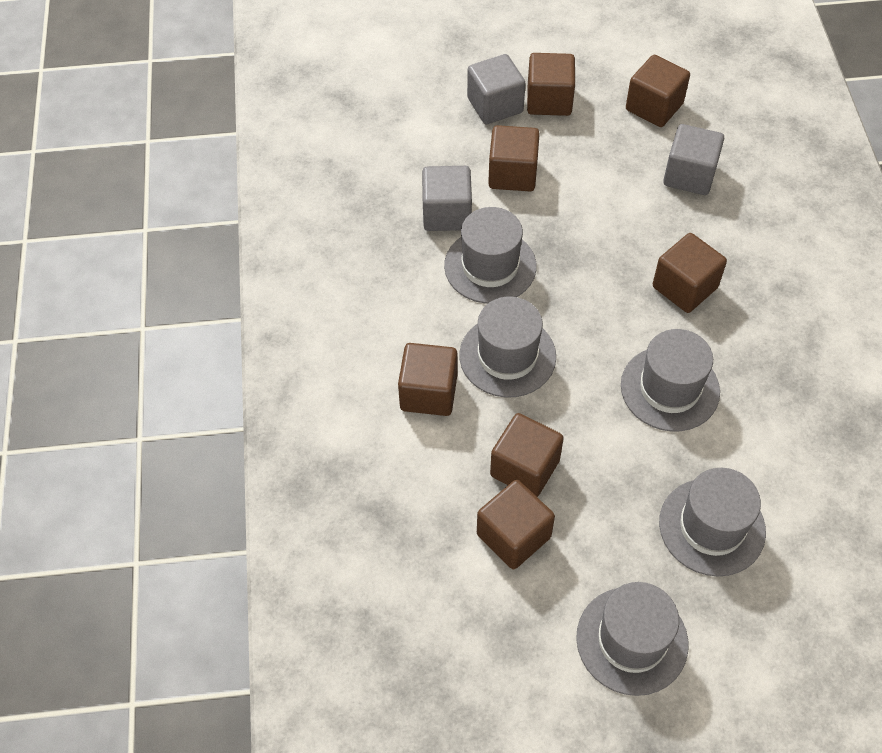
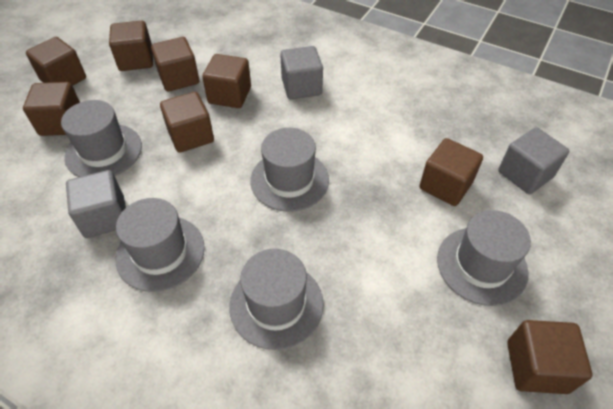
brown cube: [398,343,457,416] [477,480,555,569] [488,125,540,191] [490,413,564,497] [527,53,575,116] [626,55,690,127] [653,233,727,313] = 7 -> [23,82,80,136] [26,37,86,86] [109,21,153,71] [151,37,199,92] [160,92,214,153] [202,54,251,108] [419,138,483,206] [507,320,592,394] = 8

